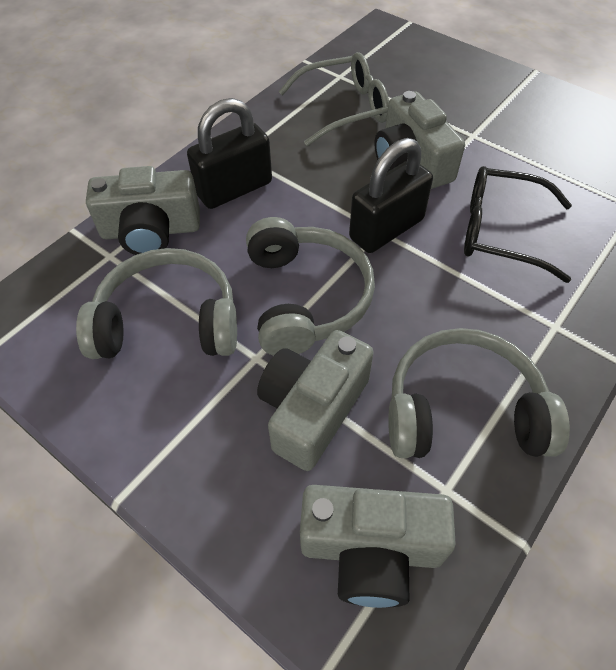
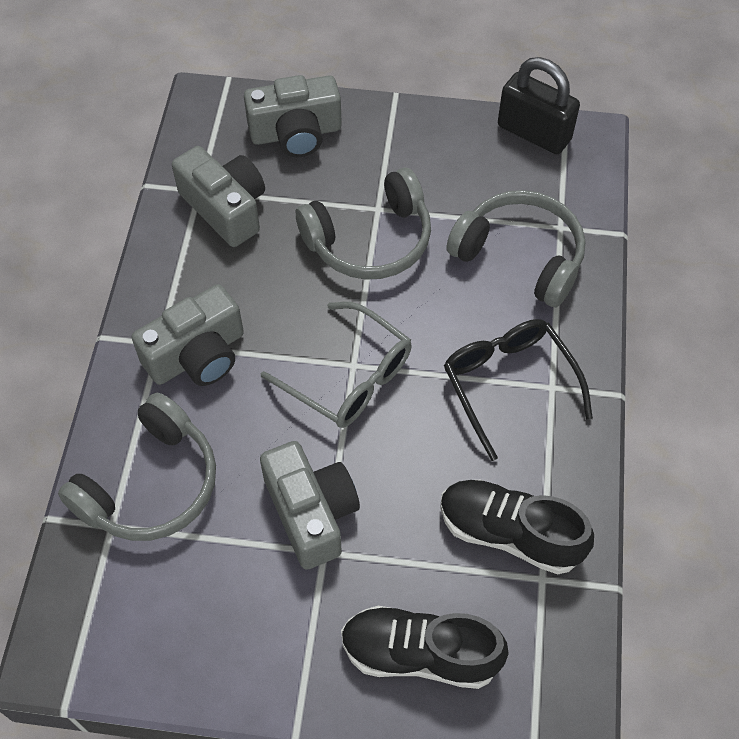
black padlock: [187,98,272,209] [349,138,433,253] = 2 -> [498,57,580,154] = 1
black shoe: none = 0 -> [341,606,509,689] [440,480,594,574] = 2

